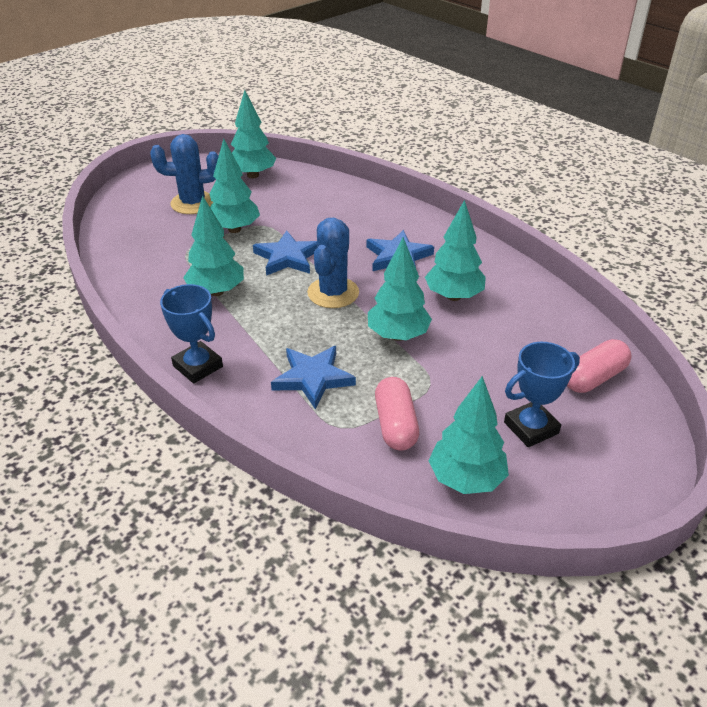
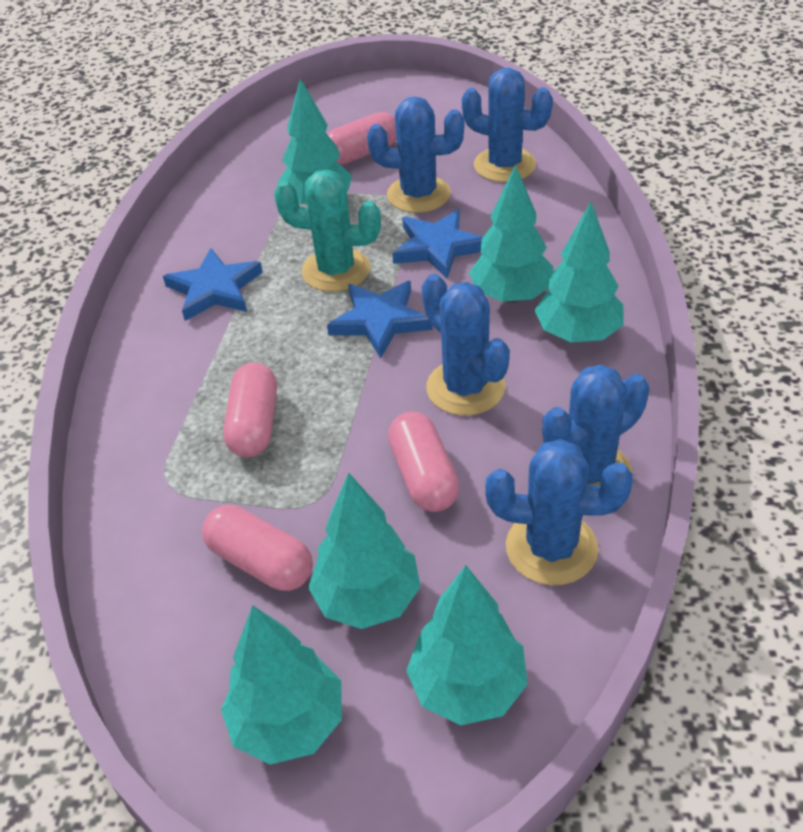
blue cactus: [150,134,219,214] [307,218,359,308] = 2 -> [367,96,464,213] [422,274,510,416] [462,68,553,182] [485,439,633,585] [542,365,650,486] = 5
blue trophy: [160,284,223,384] [504,342,580,447] = 2 -> none = 0
pink capsule: [375,377,419,451] [567,339,632,393] = 2 -> [202,505,313,591] [223,363,277,457] [327,112,397,165] [388,412,460,512] = 4
turquoise cactus: none = 0 -> [274,170,381,292] = 1

